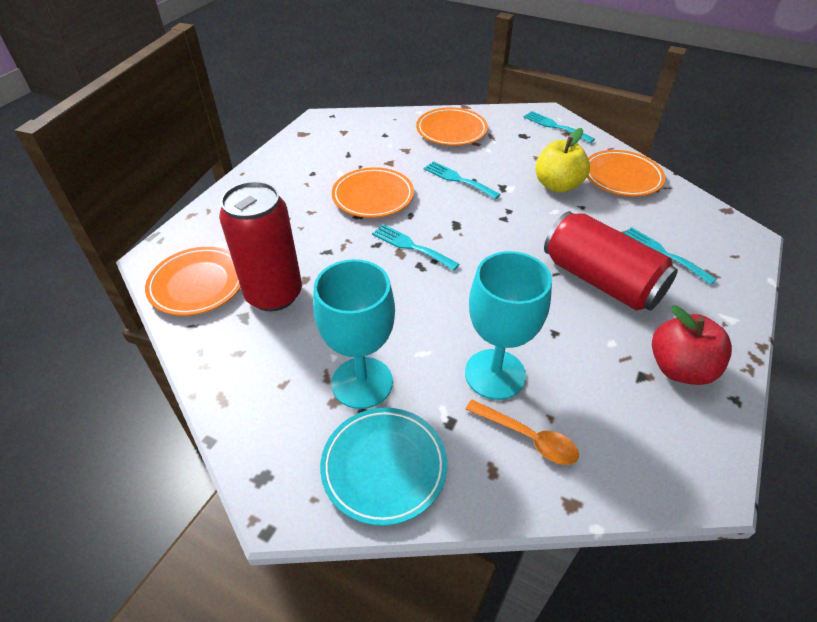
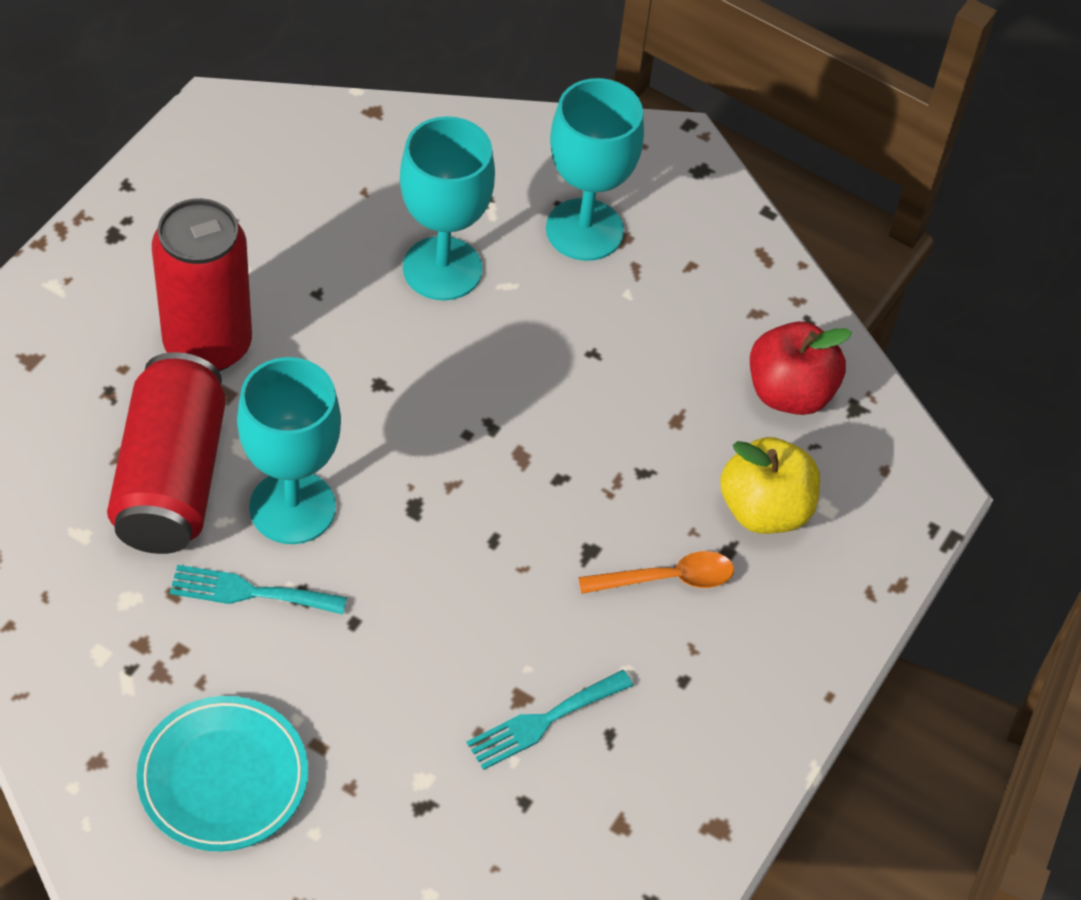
orange plate: [145,247,241,316] [332,167,414,218] [416,108,488,146] [587,150,665,196] = 4 -> none = 0
turquoise fork: [372,224,459,271] [424,161,501,199] [524,111,595,143] [624,227,717,285] = 4 -> [170,565,347,615] [467,670,633,770] = 2
turquoise goblet: [313,259,395,409] [465,251,552,400] = 2 -> [237,357,341,544] [400,116,495,300] [546,78,644,261] = 3

